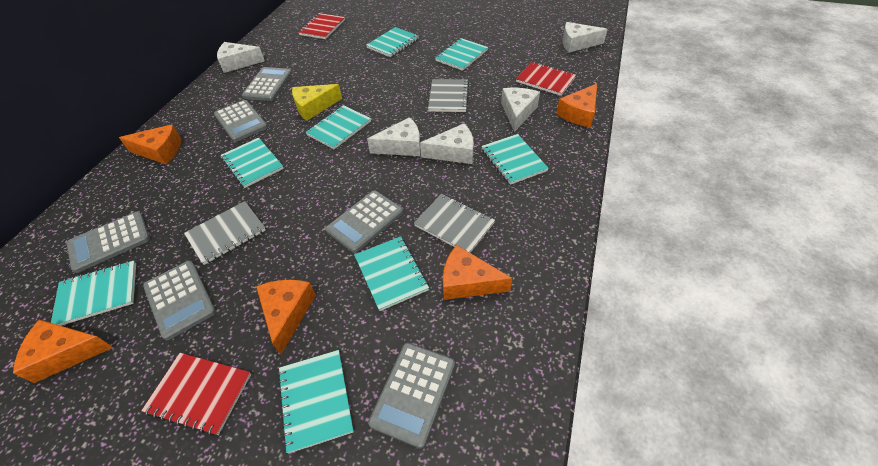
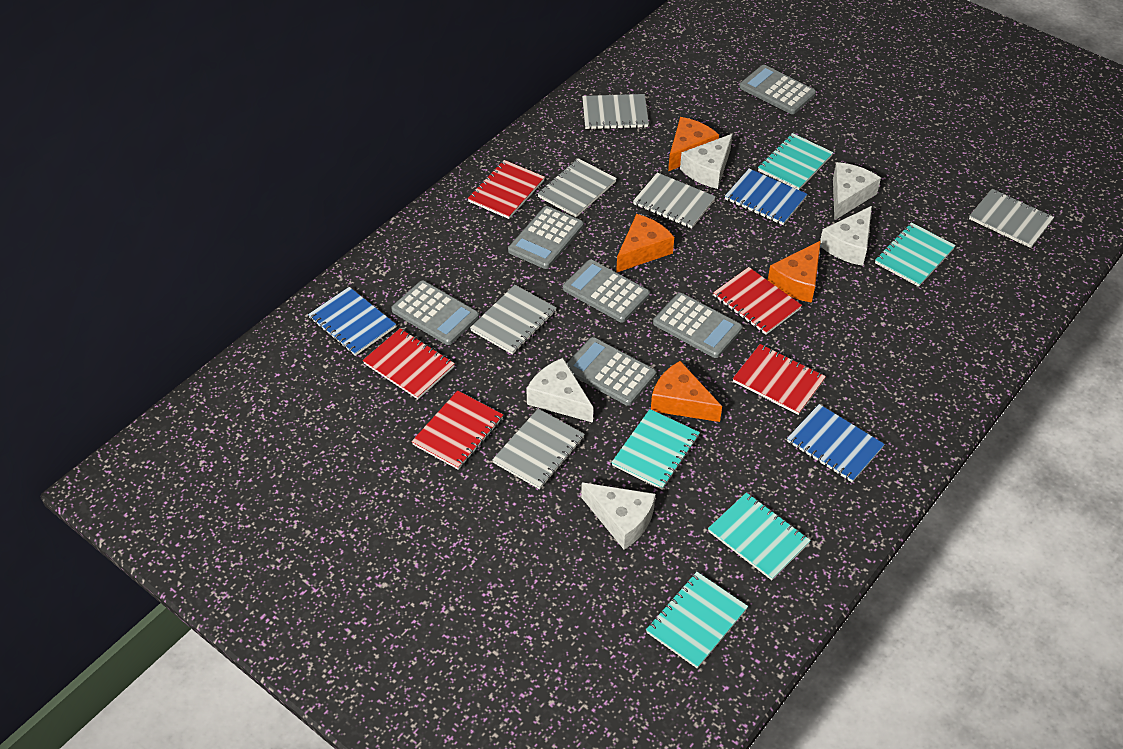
blue notebook: none = 0 -> [308,287,396,356] [725,169,807,225] [787,404,885,482] = 3
grey notebook: [184,201,266,265] [414,194,495,253] [428,79,469,112] = 3 -> [470,285,556,355] [492,409,585,489] [537,158,617,217] [582,94,649,130] [633,172,716,229] [969,189,1054,248] = 6
orange cheese: [13,320,113,383] [119,124,181,164] [256,280,316,354] [443,245,512,300] [556,84,597,127] = 5 -> [616,214,674,273] [651,361,722,422] [668,117,719,171] [768,241,821,303] = 4
red notebook: [141,353,251,436] [298,13,345,39] [516,62,576,96] = 3 -> [363,328,455,399] [412,390,503,470] [468,160,545,219] [713,267,802,335] [733,344,826,415] = 5
turquoise notebook: [51,261,136,326] [221,138,284,188] [278,350,354,453] [306,105,371,149] [354,236,429,311] [366,27,419,57] [435,38,488,71] [482,134,549,185] = 8 -> [611,409,700,490] [646,572,748,668] [708,492,811,580] [758,133,833,190] [875,222,956,287] = 5
yellow cheese: [292,84,342,121] = 1 -> none = 0

